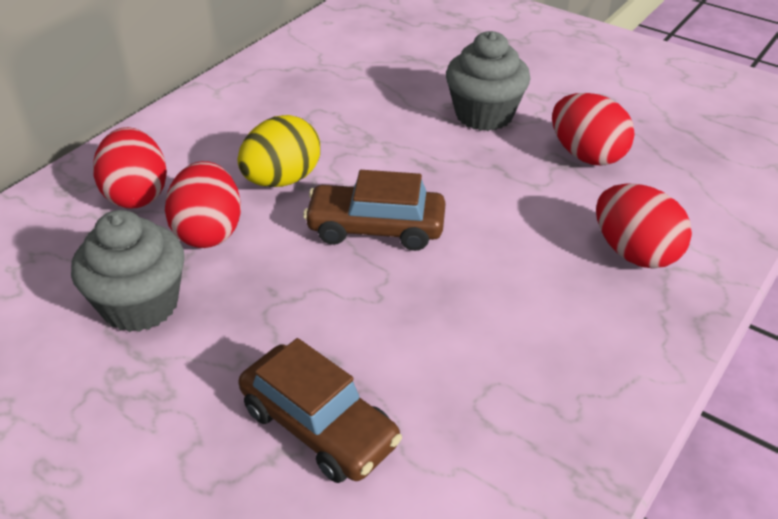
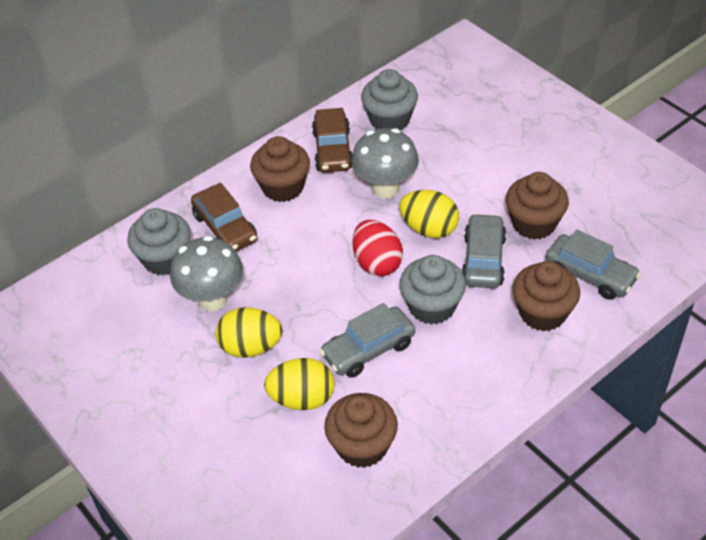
brown cupcake: none = 0 -> [250,136,310,202] [324,393,398,468] [506,172,569,240] [512,261,580,332] = 4
grey car: none = 0 -> [320,303,415,378] [462,213,506,288] [546,230,641,300] = 3
grey cupcake: [71,210,185,332] [446,31,531,131] = 2 -> [127,208,191,275] [361,69,418,130] [399,255,466,324] = 3
grey mushroom: none = 0 -> [170,236,243,311] [351,128,419,199] = 2
red egg: [93,127,167,209] [165,161,241,248] [552,93,635,166] [596,184,692,269] = 4 -> [352,220,403,276] = 1
yellow egg: [238,115,320,187] = 1 -> [215,307,282,358] [264,358,335,410] [399,190,459,238] = 3

